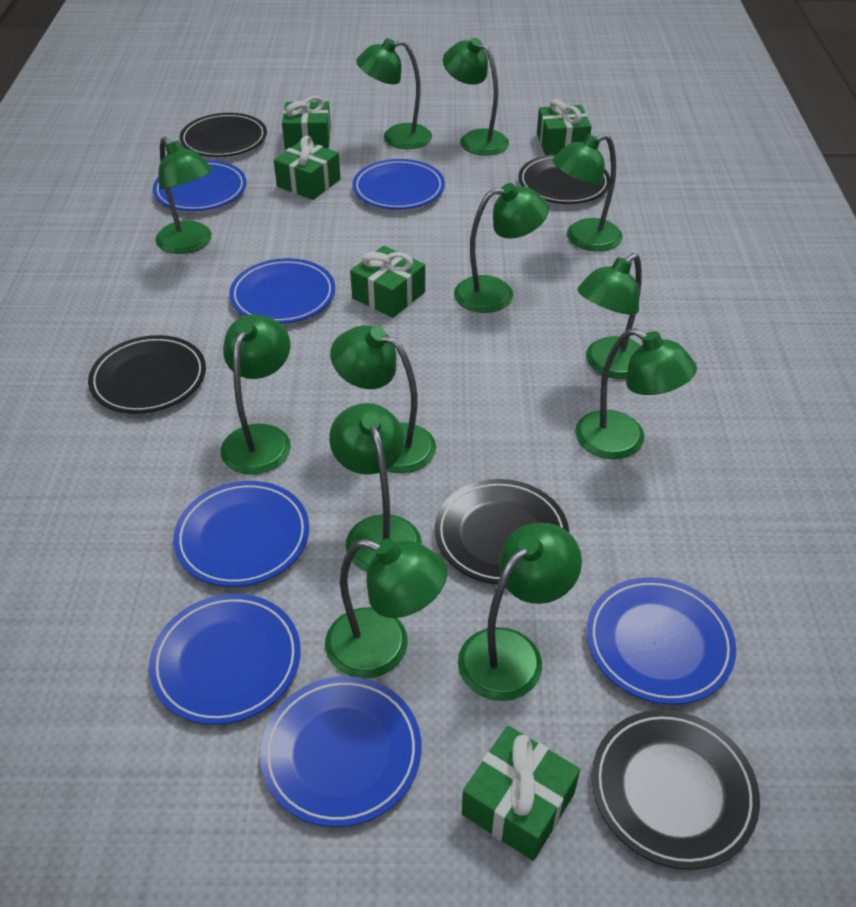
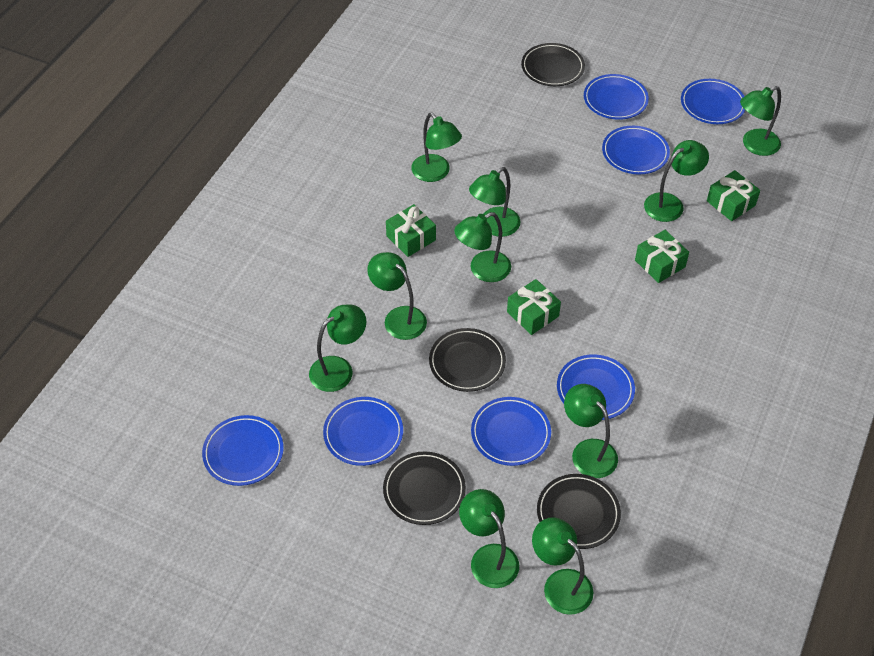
black plate: [88,335,206,414] [179,113,267,157] [435,479,569,584] [518,154,610,204] [592,710,760,870] = 5 -> [383,451,466,525] [429,328,506,392] [521,43,585,86] [537,474,621,549] = 4
green gift: [274,136,341,200] [282,96,331,149] [350,246,425,318] [462,725,580,861] [537,99,592,155] = 5 -> [386,204,436,257] [507,279,561,335] [635,230,689,283] [707,170,760,221] = 4
green lamp: [155,137,213,254] [221,314,291,475] [325,538,447,678] [329,403,422,572] [330,325,436,473] [356,38,432,149] [443,38,509,155] [454,183,549,313] [458,523,582,701] [552,134,622,251] [575,328,697,459] [577,253,642,379] = 12 -> [309,305,366,392] [367,252,427,340] [411,113,462,182] [454,212,511,282] [459,489,519,588] [469,167,521,237] [532,517,594,615] [564,384,618,478] [644,140,709,222] [740,86,781,156] = 10

